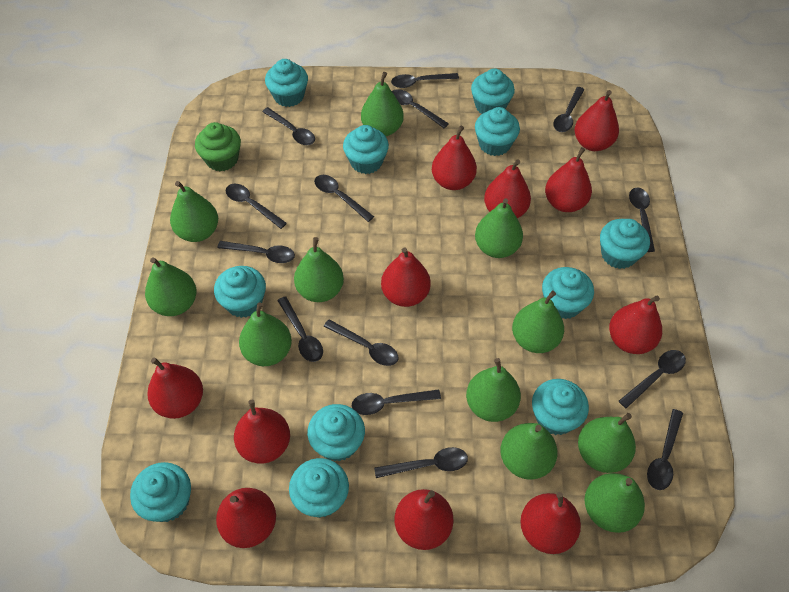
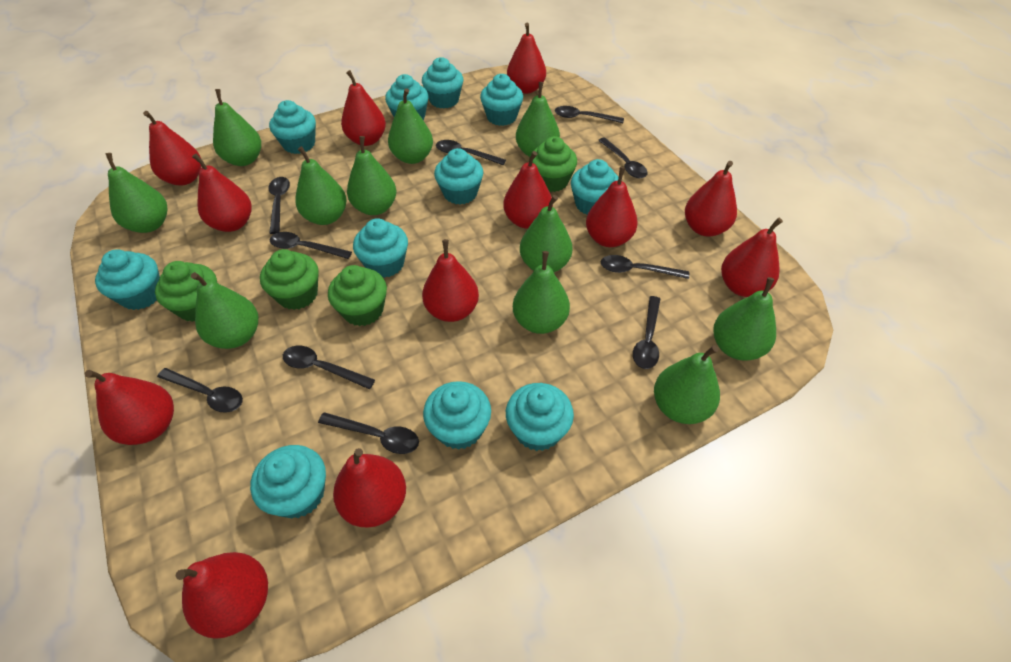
black spoon: [217,241,295,263] [226,184,287,229] [262,107,315,145] [277,296,323,362] [314,175,374,222] [323,319,398,366] [352,389,441,415] [374,447,468,478] [391,73,459,88] [392,89,449,128] [553,87,585,132] [619,350,686,409] [629,187,655,252] [647,409,683,490] = 14 -> [157,368,243,412] [269,177,290,234] [270,232,352,259] [283,346,375,389] [318,412,419,454] [436,140,506,165] [555,106,624,123] [598,137,648,178] [601,255,689,279] [633,296,660,369] = 10
green cupcake: [195,122,241,171] = 1 -> [155,261,217,322] [260,249,319,310] [328,265,387,326] [529,136,577,192] = 4
red pear: [147,357,203,419] [216,488,276,548] [234,400,290,464] [381,248,431,307] [395,489,453,550] [432,126,477,190] [484,160,531,218] [520,492,581,554] [545,147,592,212] [575,90,619,151] [609,296,662,354] = 11 -> [85,370,174,445] [143,111,201,186] [176,552,268,639] [192,153,251,232] [333,448,406,527] [341,70,386,146] [422,239,479,322] [503,151,553,229] [507,22,546,94] [586,167,638,247] [685,161,737,237] [721,218,783,297] = 12

